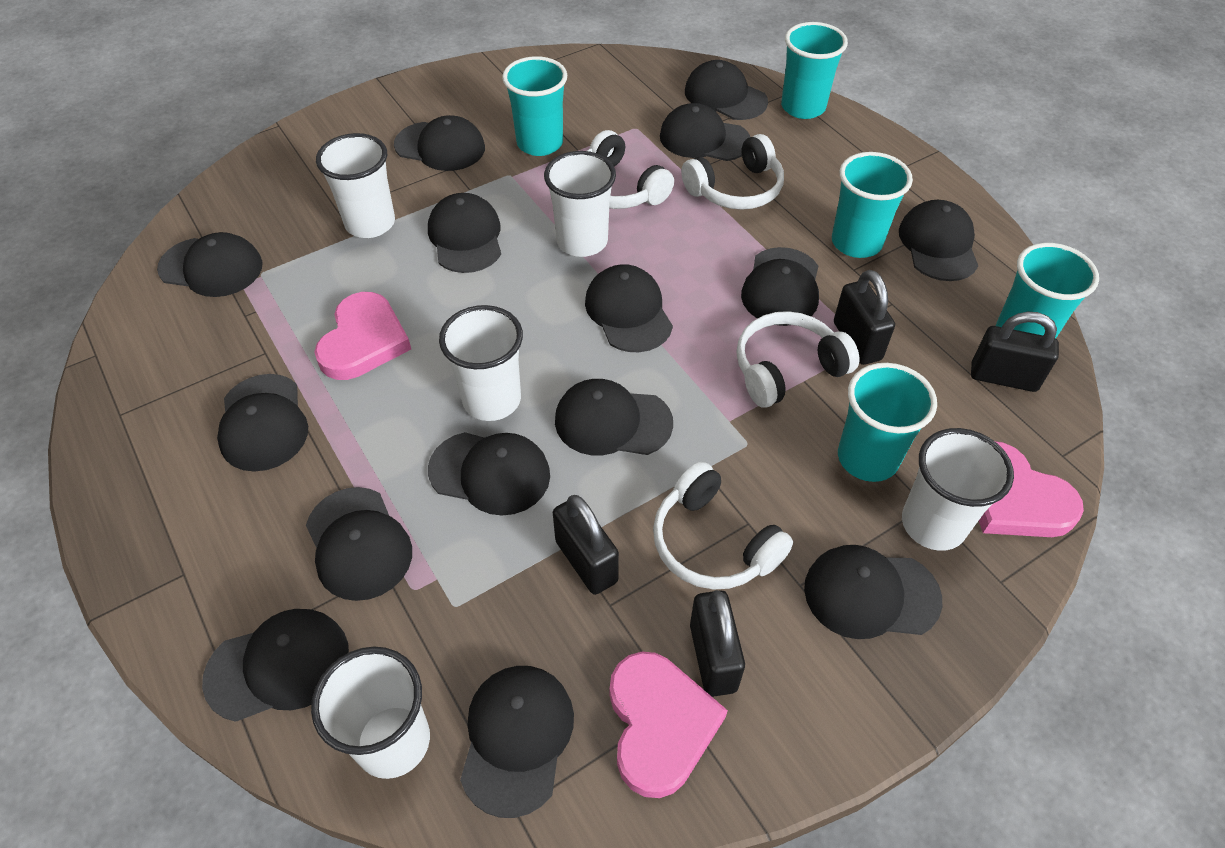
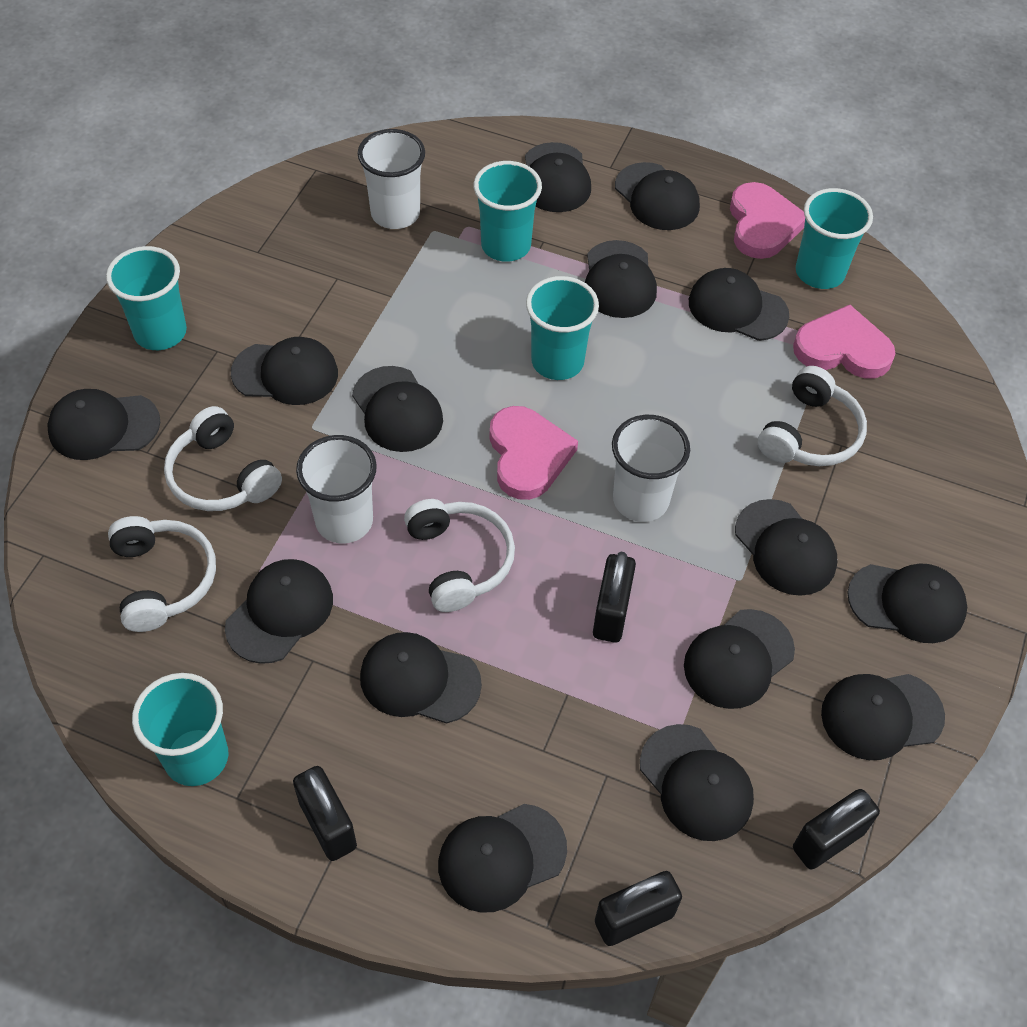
white cup: [311,647,430,779] [316,133,395,238] [439,305,523,421] [544,151,616,257] [902,428,1014,551] = 5 -> [296,435,377,543] [358,129,425,229] [612,415,690,522] = 3

